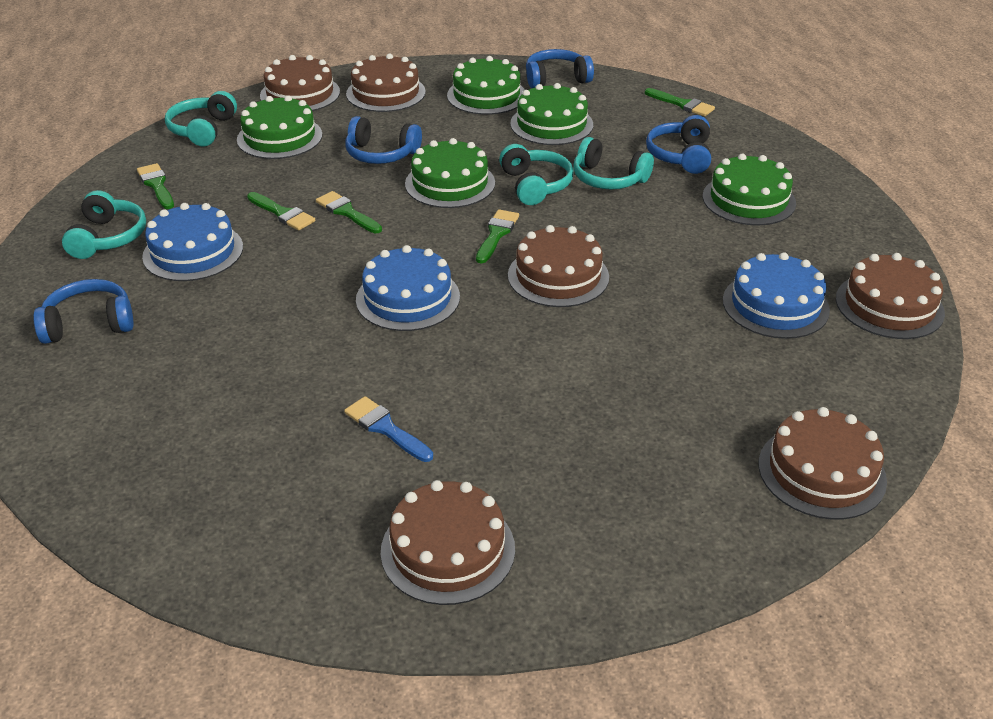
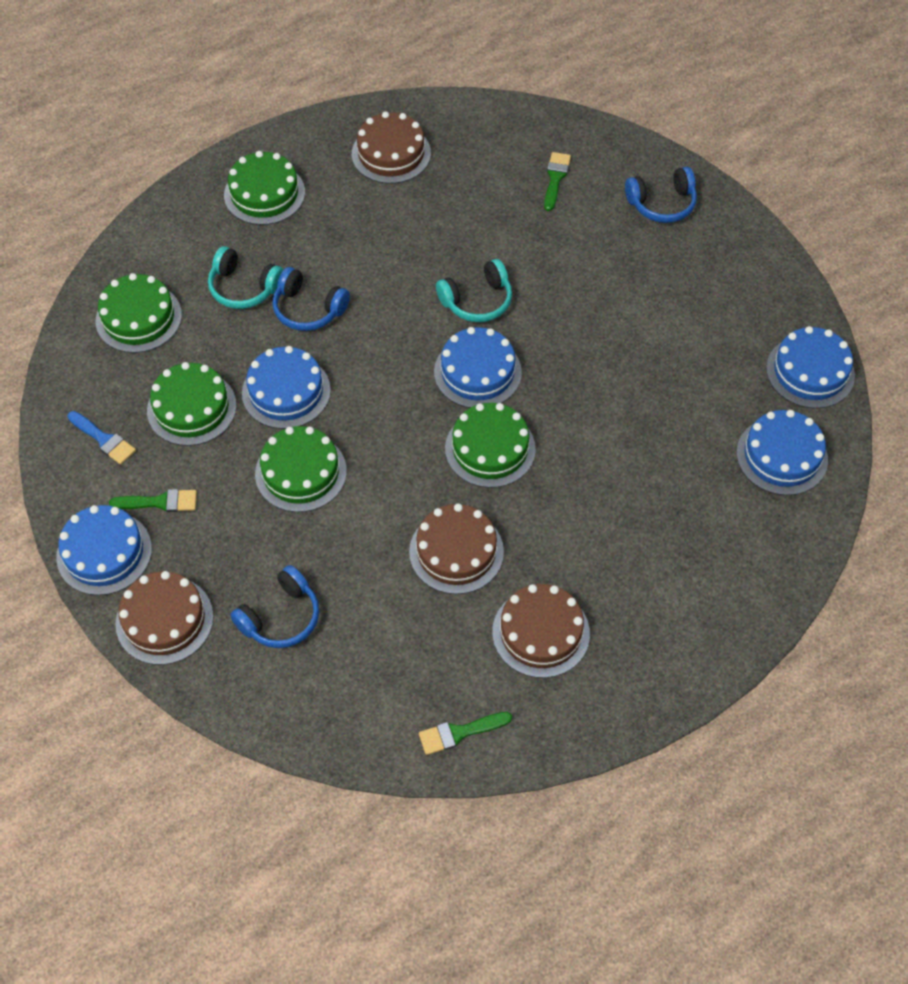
blue cake: [142,203,243,281] [356,245,460,331] [723,252,830,339] = 3 -> [56,505,152,595] [242,346,331,429] [434,327,522,408] [737,410,828,495] [766,326,855,408] = 5
blue headphones: [33,279,133,344] [345,116,422,164] [526,49,594,88] [646,115,711,174] = 4 -> [230,565,319,648] [272,267,350,331] [625,167,697,223] = 3
brown cake: [260,55,340,111] [346,53,426,112] [381,480,515,605] [508,225,609,307] [759,407,887,520] [836,253,945,339] = 6 -> [115,571,213,665] [352,111,431,184] [409,503,504,594] [492,584,590,678] = 4
green brush: [137,163,174,209] [247,192,315,231] [316,191,382,233] [476,209,519,264] [645,88,715,116] = 5 -> [109,489,197,512] [419,712,512,755] [544,152,571,211] = 3
turquoise headphones: [62,190,146,259] [165,91,237,146] [499,144,574,205] [573,137,654,190] = 4 -> [208,246,284,309] [436,259,512,322] = 2

